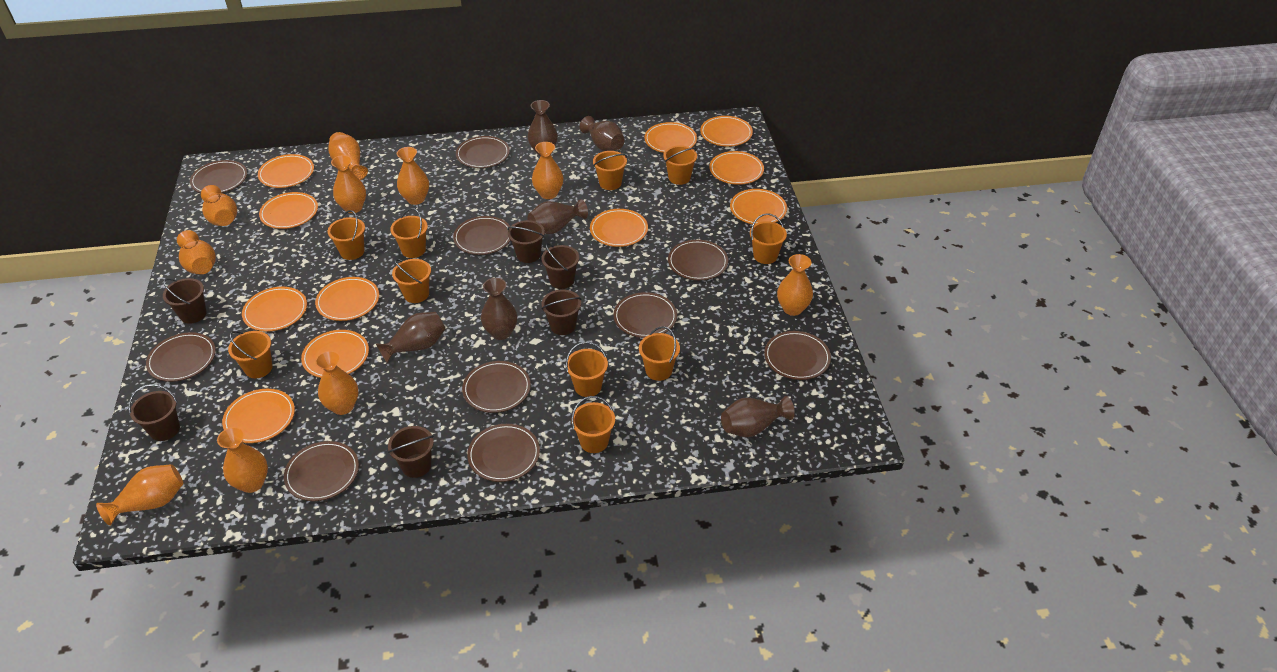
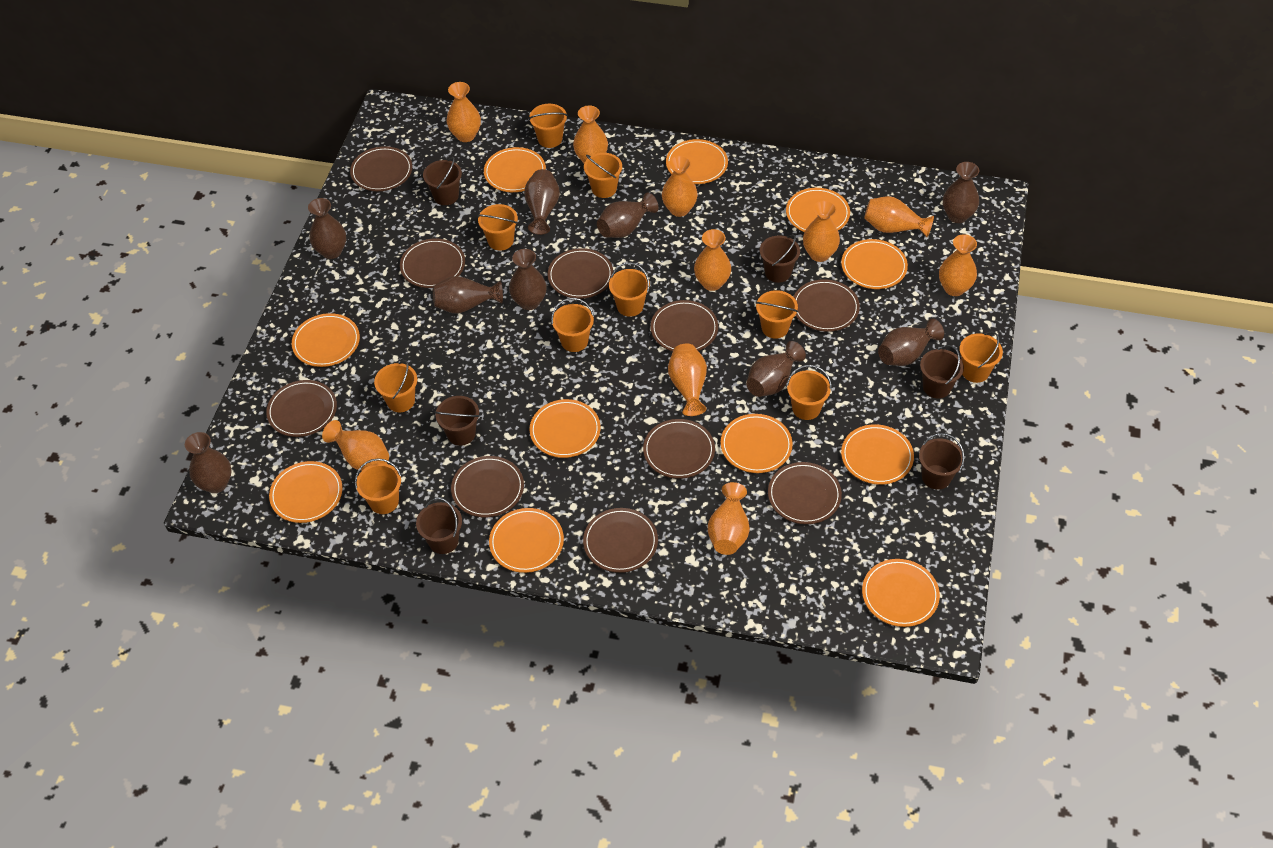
brown vase: [376,312,445,363] [481,278,517,340] [528,100,558,156] [528,199,588,234] [580,116,624,151] [721,396,795,437] = 6 -> [185,432,232,493] [308,198,346,259] [433,276,503,314] [509,249,547,310] [524,169,560,235] [597,192,659,238] [746,341,806,397] [878,319,944,366] [943,162,979,223] = 9

